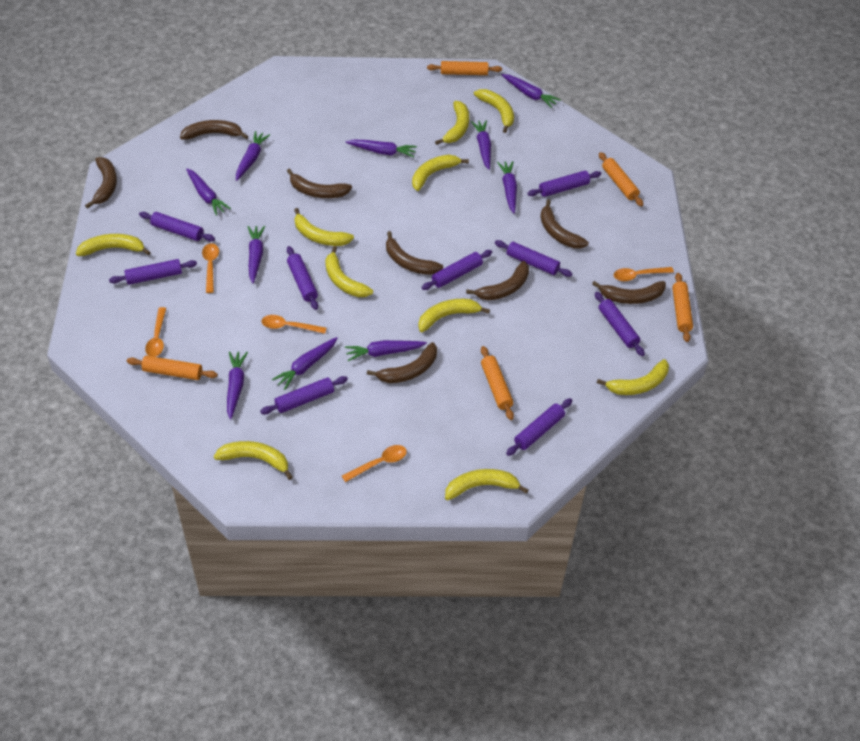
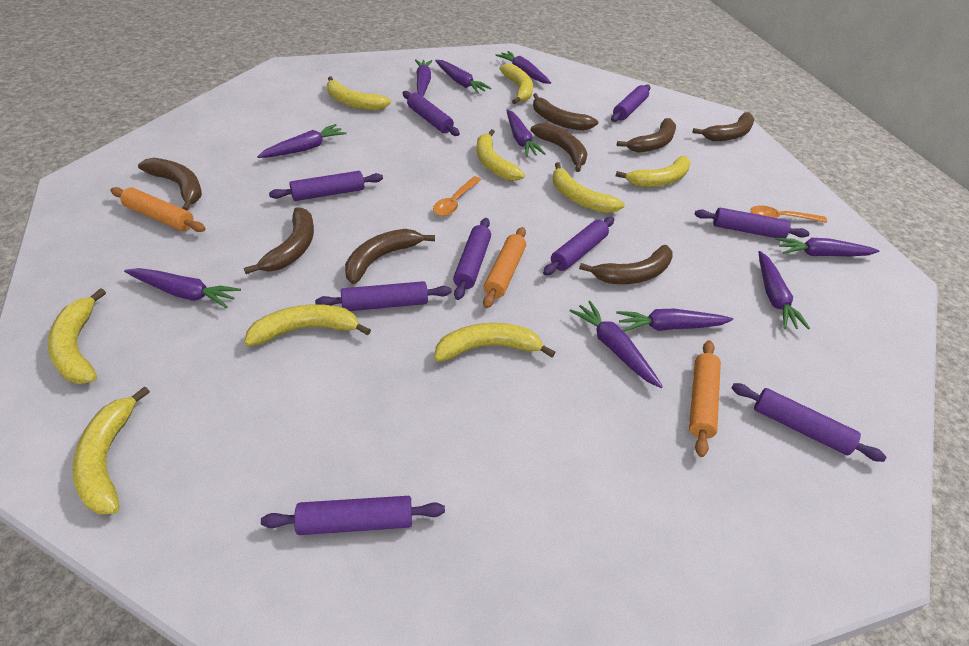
orange rolling pin: [127,356,218,380] [427,61,502,75] [481,346,514,420] [599,152,643,206] [672,273,693,342] = 5 -> [110,187,206,232] [483,227,526,308] [689,340,721,457] = 3
orange spoon: [145,307,166,357] [202,243,219,293] [261,315,326,334] [342,445,407,482] [614,267,674,281] = 5 -> [433,176,481,216] [751,205,827,223] = 2
yellow banana: [76,234,151,256] [214,441,293,480] [294,208,354,246] [325,246,373,297] [412,155,469,191] [418,299,490,332] [435,101,469,145] [445,469,528,500] [474,89,514,133] [597,359,669,395] = 10 -> [47,288,106,384] [72,386,150,514] [244,304,371,346] [327,76,391,110] [434,323,556,362] [476,129,525,181] [499,64,533,104] [553,162,625,213] [616,156,691,187] = 9

